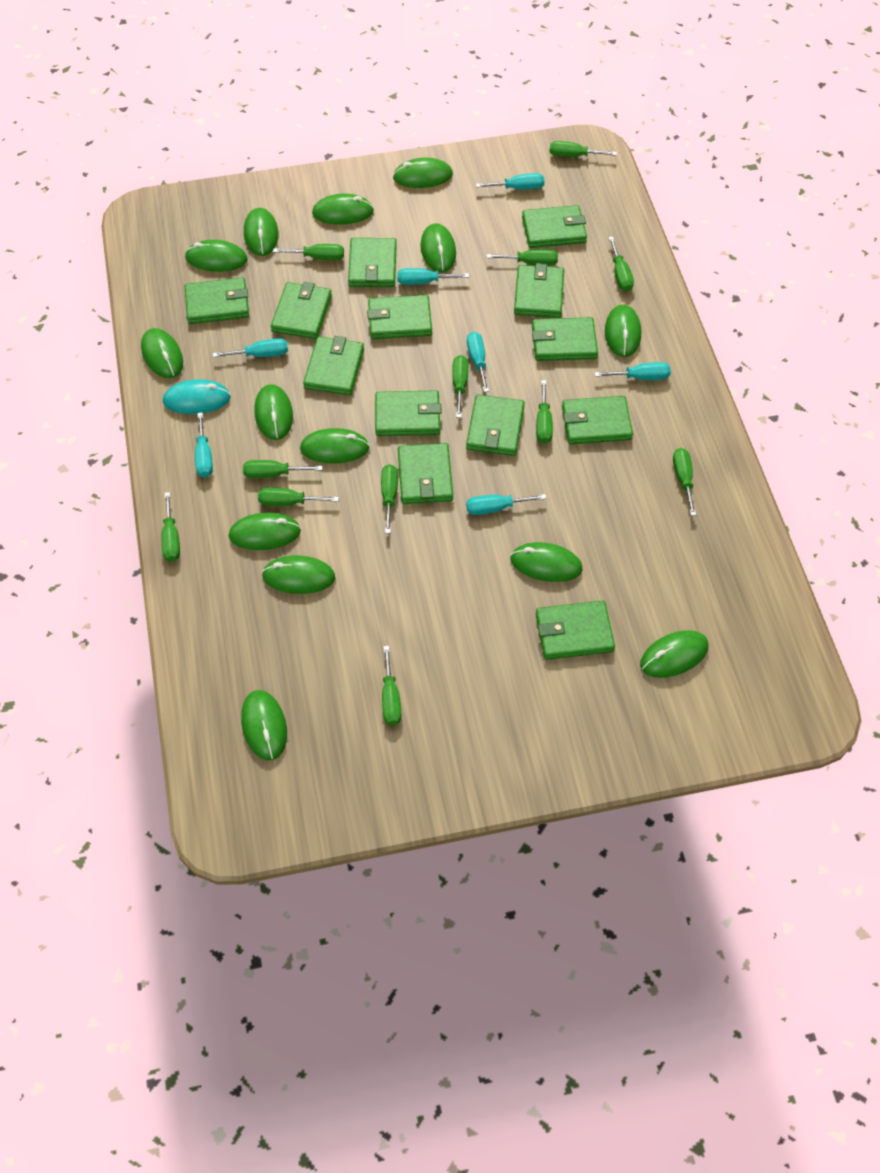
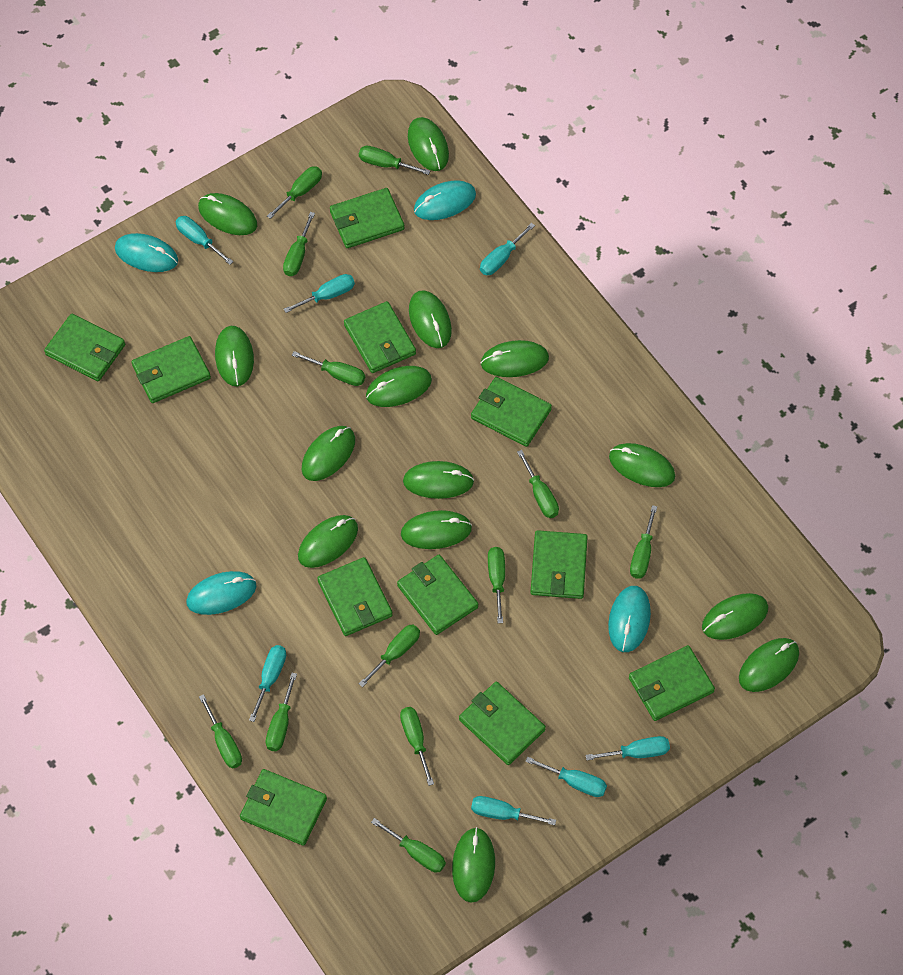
green wallet: [185,277,249,324] [271,282,332,339] [303,336,364,395] [348,238,397,287] [367,295,432,339] [375,390,442,436] [398,443,453,504] [466,395,525,456] [514,263,564,318] [522,205,587,248] [532,317,598,361] [536,601,615,660] [562,396,633,444] = 13 -> [44,314,125,381] [131,336,211,403] [240,769,327,846] [318,557,393,636] [330,188,405,248] [344,301,416,373] [397,555,478,635] [459,681,546,765] [471,377,552,447] [530,530,588,599] [629,645,715,721] = 11
turquoise mouse: [163,379,231,414] = 1 -> [115,233,178,272] [186,571,256,615] [414,180,476,220] [608,586,651,652] = 4

